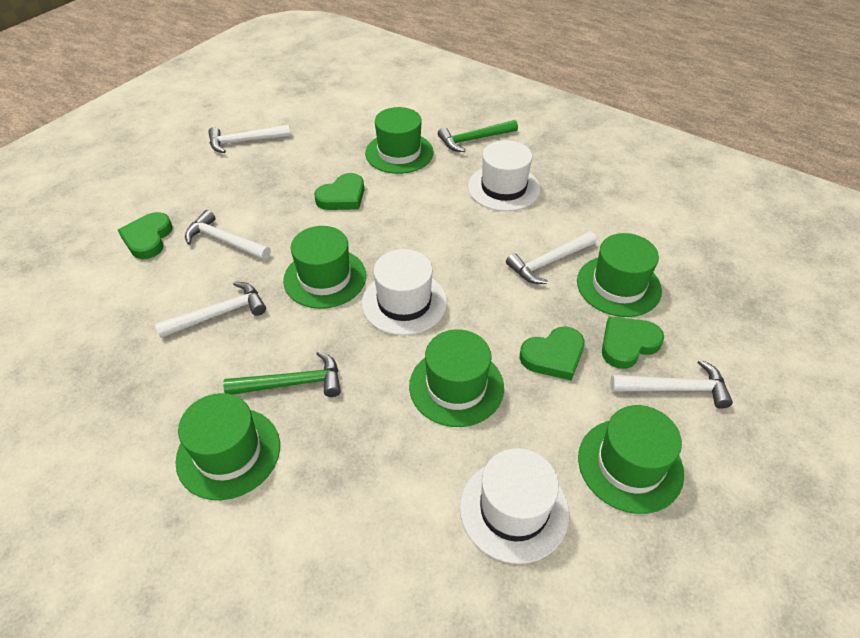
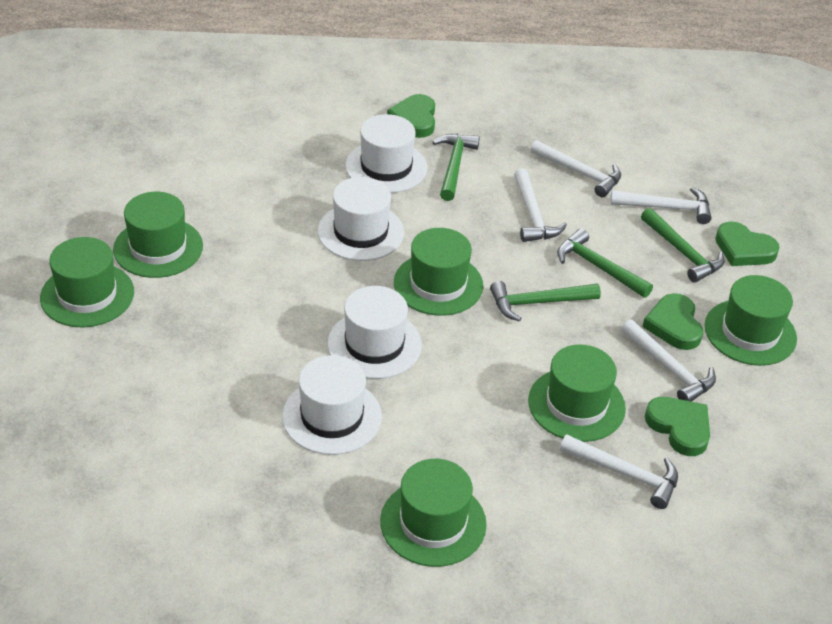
green hammer: [223,351,341,397] [438,120,518,152] = 2 -> [433,134,480,201] [490,281,601,322] [557,228,653,298] [641,208,725,283] = 4
white hat: [362,249,447,335] [460,448,569,564] [468,140,540,211] = 3 -> [282,355,382,455] [318,177,404,261] [328,286,422,379] [345,114,427,193] = 4

